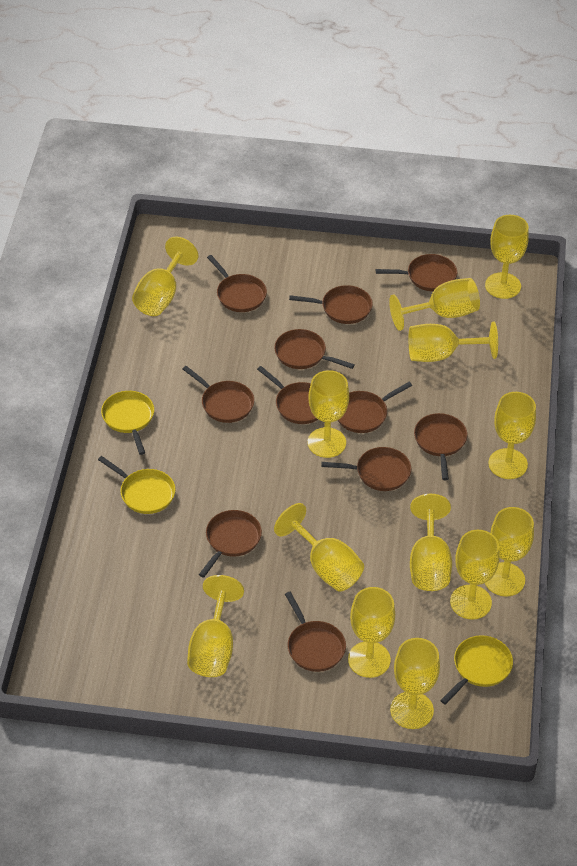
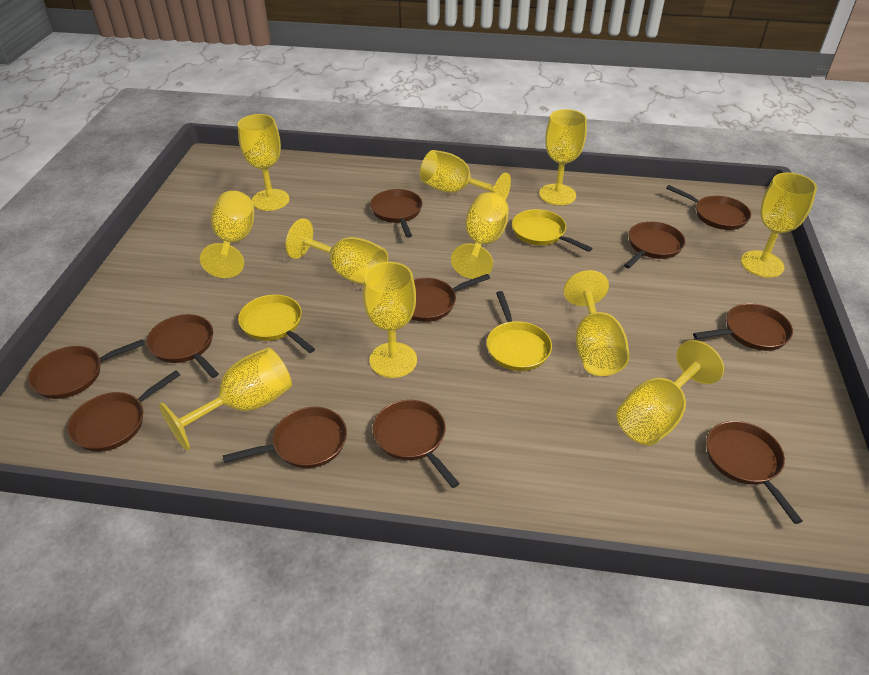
yellow goblet: [132,237,198,316] [187,575,244,677] [274,503,364,592] [308,370,349,458] [348,587,395,678] [389,278,480,331] [390,638,440,729] [409,322,498,362] [410,494,452,591] [450,530,500,620] [485,215,529,299] [485,507,534,597] [488,392,536,479] = 13 -> [159,348,292,451] [200,191,254,278] [237,114,289,211] [286,218,388,285] [363,262,417,378] [420,150,511,201] [451,192,509,279] [539,109,587,205] [564,270,630,376] [616,340,724,445] [741,173,817,278] = 11

